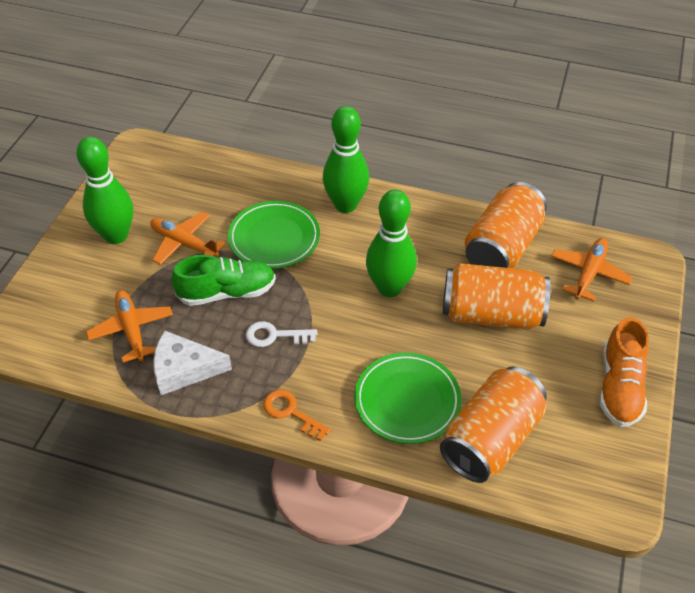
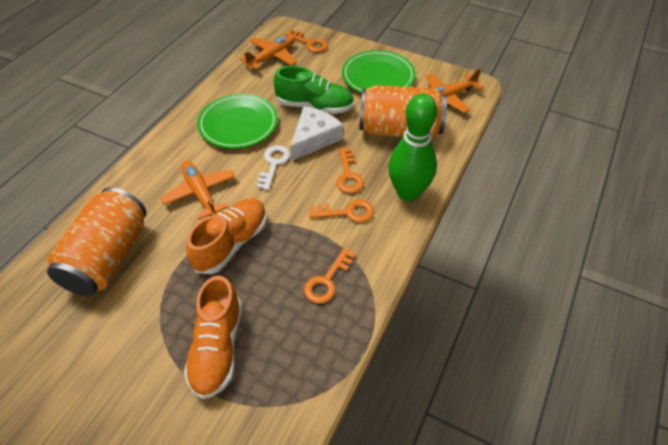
green bowling pin: [76,137,133,244] [323,106,369,213] [366,190,417,297] = 3 -> [388,94,438,201] = 1
orange can: [440,367,547,483] [443,263,550,330] [465,182,547,269] = 3 -> [47,187,147,296] [359,85,447,139] = 2
orange key: [263,389,331,441] = 1 -> [285,30,328,52] [304,248,356,304] [309,200,374,223] [337,148,364,193] = 4
orange shoe: [599,317,649,427] = 1 -> [184,276,242,399] [186,199,267,274] = 2

